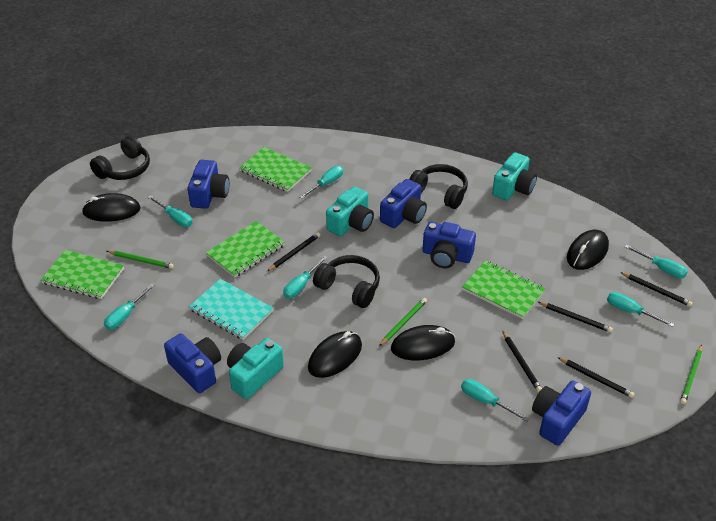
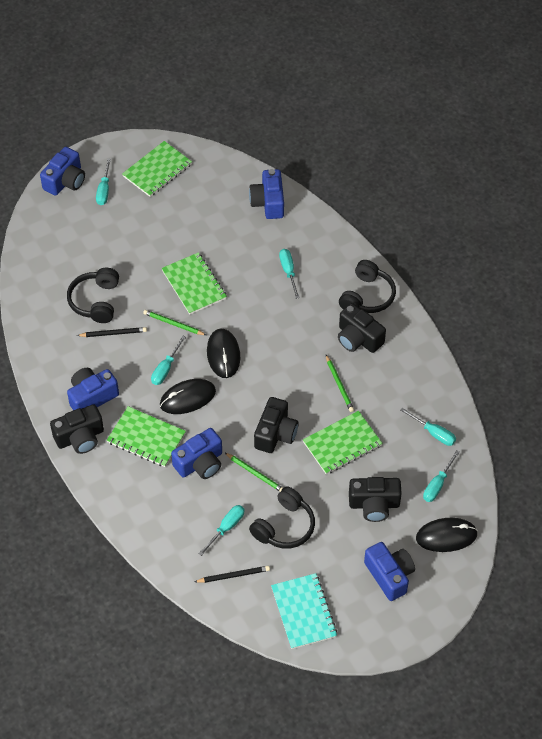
black camera: none = 0 -> [50,404,104,454] [254,397,299,453] [338,303,386,353] [349,477,402,522] = 4
black mouse: [82,193,140,222] [308,331,362,378] [391,325,455,360] [567,230,609,270] = 4 -> [160,379,216,414] [207,329,240,378] [416,518,478,552] = 3
black pencil: [267,232,320,271] [503,331,542,392] [538,302,613,333] [557,357,634,398] [620,272,693,307] = 5 -> [77,327,147,337] [195,566,270,583] = 2
turquoise camera: [227,338,284,399] [326,186,374,236] [492,152,537,200] = 3 -> none = 0
turquoise screwdriver: [104,283,155,330] [148,196,192,227] [283,256,328,299] [300,166,343,199] [461,379,529,422] [607,292,674,327] [625,245,688,278] = 7 -> [96,158,111,205] [151,336,186,385] [198,505,244,556] [279,249,300,299] [400,408,456,446] [423,450,460,502] = 6

